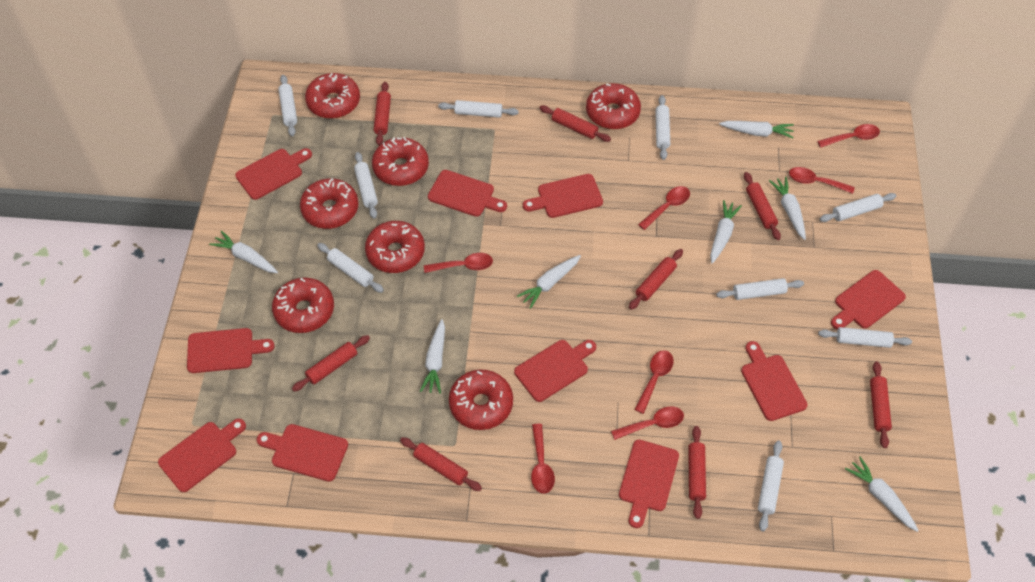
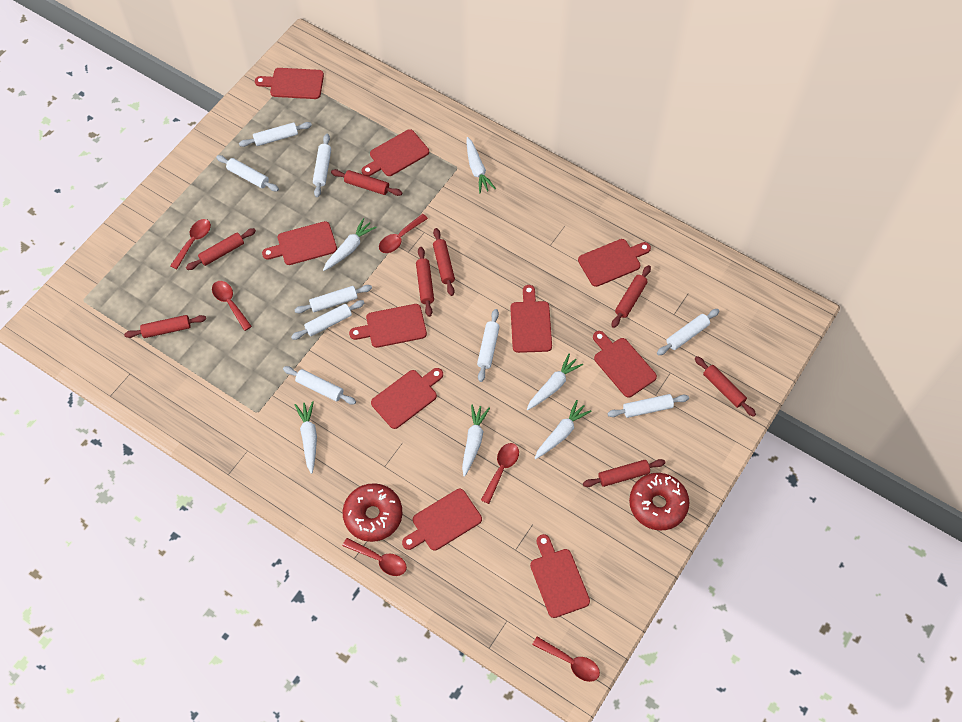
red donut: [272,277,334,333] [300,178,358,229] [305,73,360,119] [365,221,425,273] [372,137,429,186] [449,369,513,430] [586,83,641,129] = 7 -> [343,483,402,542] [629,473,690,530] = 2
red spoon: [424,253,493,273] [531,424,555,494] [611,406,684,440] [634,350,674,414] [638,186,690,230] [789,167,855,194] [817,124,880,148] = 7 -> [170,219,211,269] [212,281,252,331] [342,538,407,576] [379,214,428,253] [481,443,519,504] [532,637,600,682] = 6
white carrot: [209,231,278,273] [420,319,445,394] [517,255,581,309] [710,200,742,264] [719,121,794,138] [769,177,806,240] [845,456,919,532] = 7 -> [295,401,317,474] [323,218,377,271] [462,404,490,477] [467,137,496,193] [527,354,583,410] [534,400,591,459] = 6

